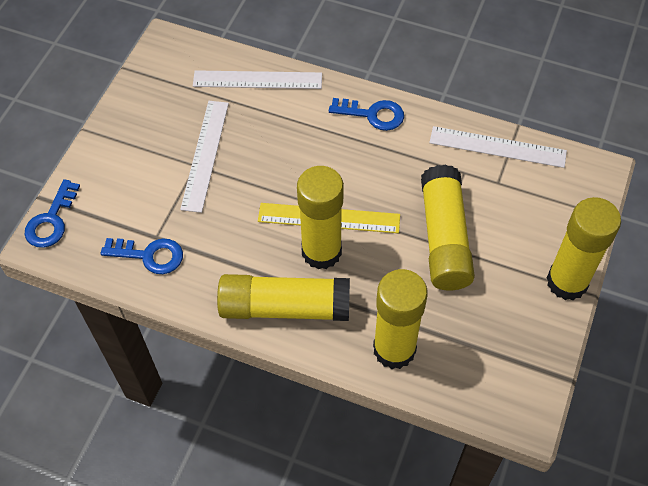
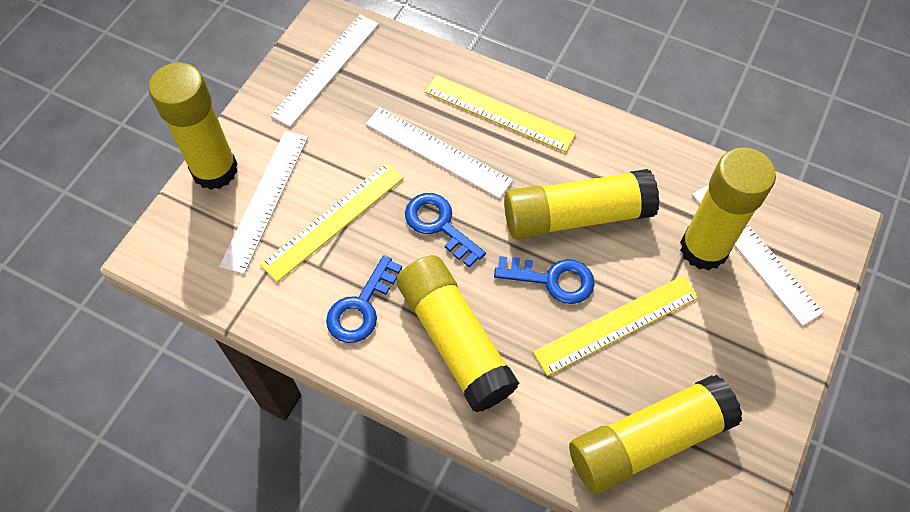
white ruler: [180,101,229,213] [193,70,322,89] [429,126,567,168] = 3 -> [219,131,308,274] [271,14,379,127] [365,107,513,199] [692,185,824,326] = 4
yellow ruler: [258,203,400,233] = 1 -> [260,162,404,282] [425,75,576,152] [533,275,699,376] = 3

